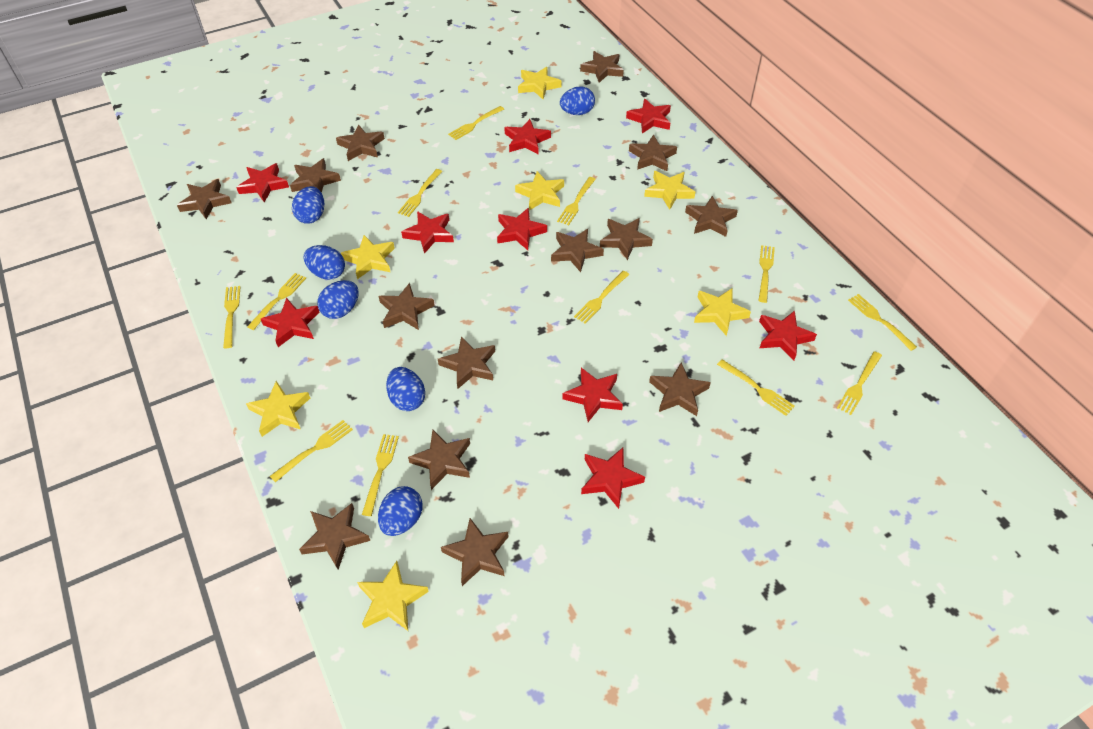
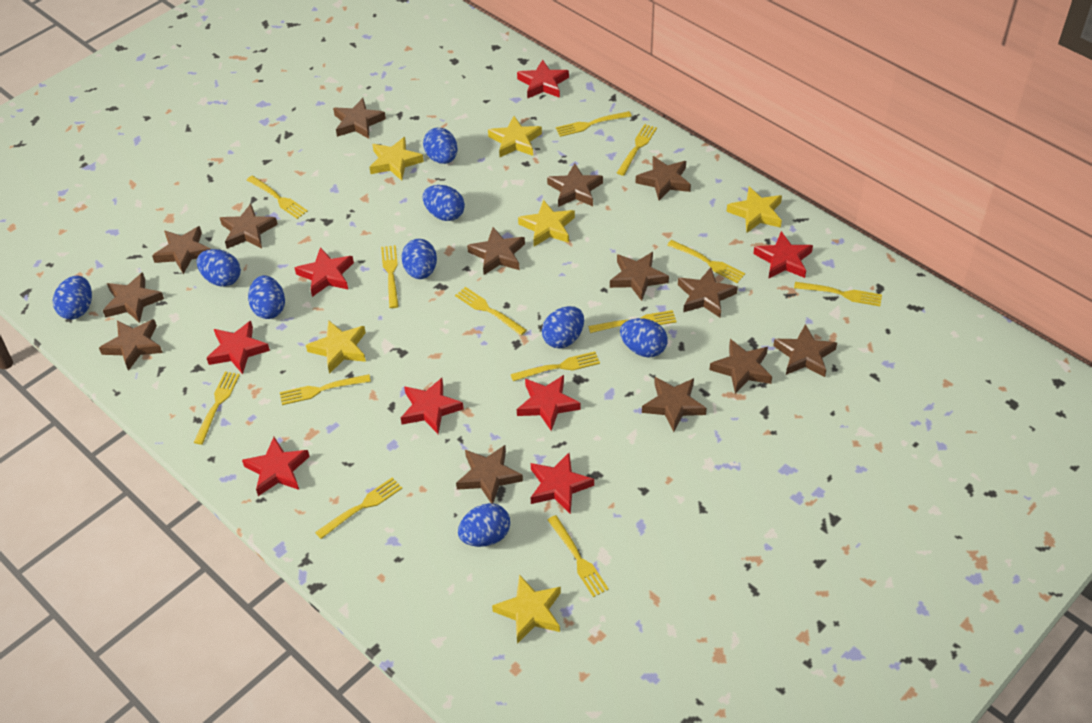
blue egg: [292,186,324,224] [304,245,345,280] [317,280,359,319] [378,486,423,536] [386,367,425,411] [560,86,595,115] = 6 -> [53,276,92,319] [197,249,241,287] [248,275,285,319] [402,239,437,279] [423,128,457,164] [423,185,465,221] [458,503,510,547] [542,306,584,348] [620,318,668,357] = 9
red star: [236,163,289,202] [261,298,319,347] [401,211,454,254] [497,208,547,250] [504,119,551,154] [562,368,623,422] [581,448,645,509] [626,99,671,133] [759,311,817,360] = 9 -> [207,321,270,374] [242,437,310,496] [295,247,354,297] [401,378,464,434] [517,60,569,99] [517,375,581,431] [530,453,594,514] [753,231,813,279] = 8
yellow fork: [223,286,240,348] [247,273,306,330] [270,420,353,482] [362,434,399,516] [398,169,442,217] [448,106,504,140] [557,177,596,225] [574,271,630,324] [717,359,795,416] [758,245,775,303] [837,351,882,415] [848,294,917,351] = 12 -> [193,371,240,445] [247,176,308,219] [280,374,371,405] [315,477,402,539] [381,245,399,308] [455,287,527,336] [511,351,600,381] [548,515,609,597] [556,111,632,137] [588,310,677,333] [617,124,657,176] [667,240,745,283] [794,282,882,306] = 13
yellow star: [246,381,310,437] [341,235,395,279] [357,561,429,631] [515,171,564,210] [518,67,562,99] [644,171,695,210] [694,288,751,336] = 7 -> [306,320,366,374] [370,137,424,181] [488,116,542,157] [492,574,561,644] [518,200,575,246] [727,187,782,233] = 6

